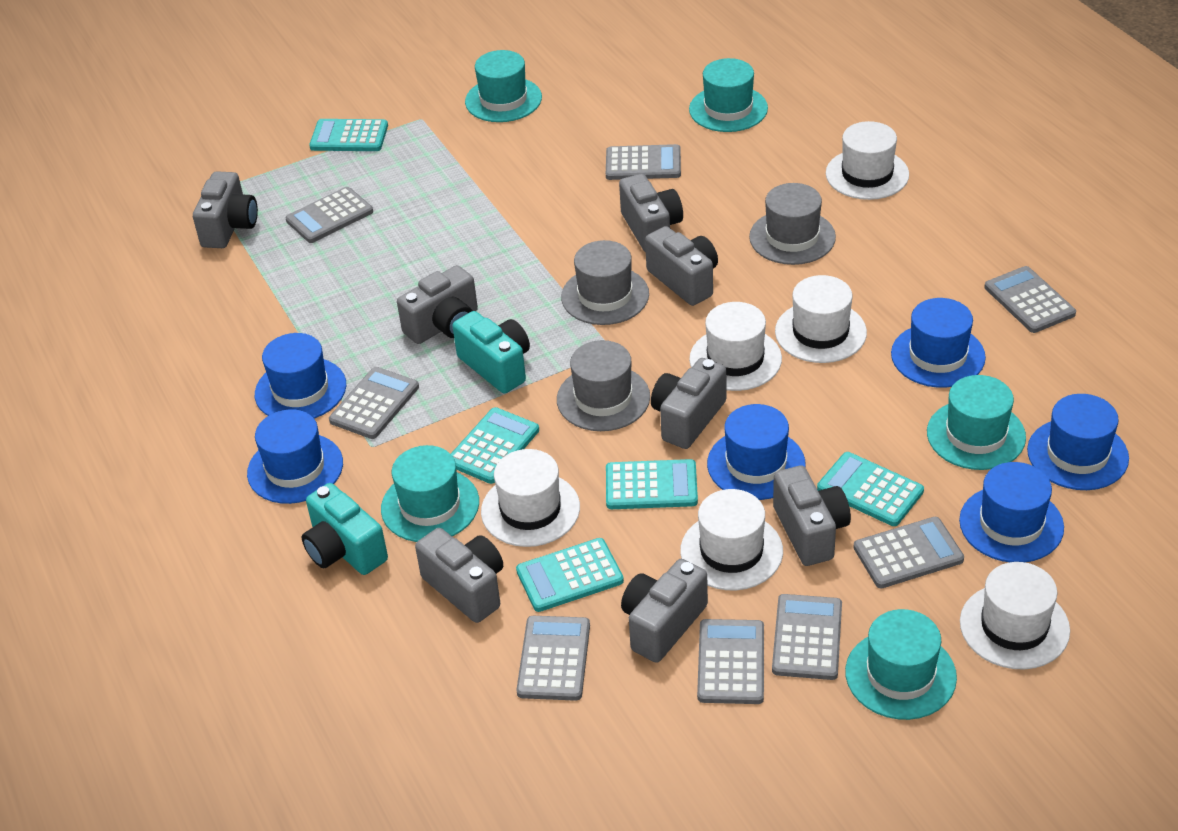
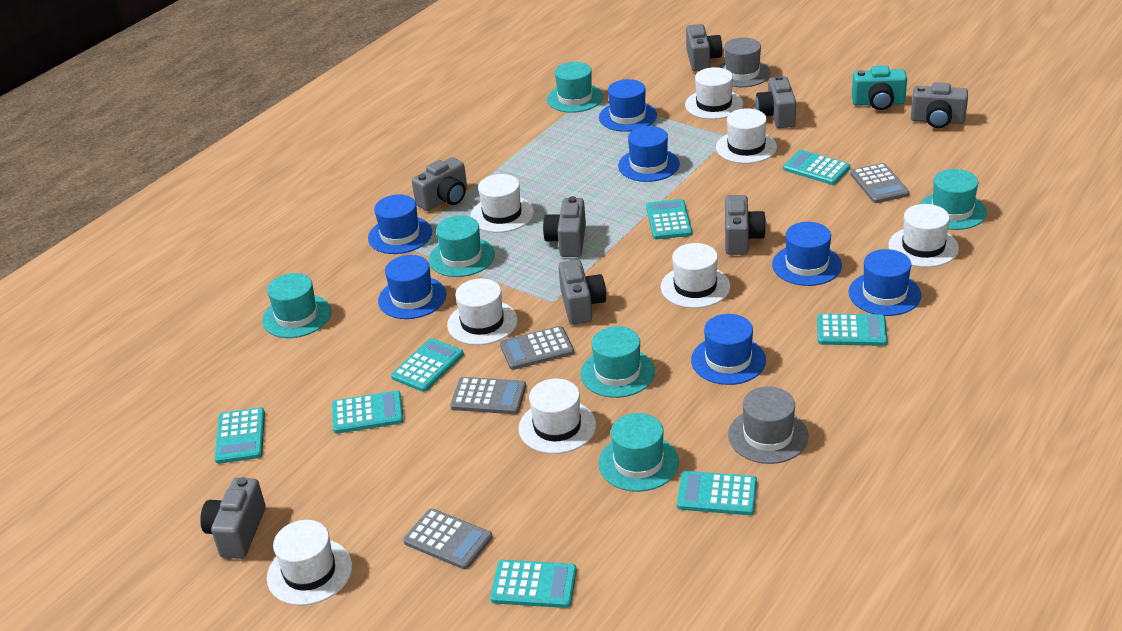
blue hat: [247,409,343,504] [255,333,346,418] [707,404,806,500] [891,298,986,388] [959,462,1064,562] [1027,394,1129,490] = 6 -> [368,194,432,254] [378,255,446,319] [599,79,657,132] [618,126,680,182] [691,314,766,385] [772,222,842,286] [849,249,921,316] = 7
grey calculator: [286,187,373,243] [329,367,419,439] [516,616,590,701] [606,144,681,180] [697,619,764,704] [772,594,842,680] [853,517,964,588] [984,266,1076,333] = 8 -> [403,508,492,569] [450,377,526,414] [500,326,574,370] [850,163,909,203] = 4
grey hat: [557,340,650,431] [561,240,649,325] [749,183,836,265] = 3 -> [718,37,771,87] [728,386,809,464] = 2
turquoise calculator: [309,119,388,151] [451,407,539,484] [516,538,624,612] [606,459,698,509] [817,452,924,526] = 5 -> [215,407,265,464] [332,391,404,434] [391,338,464,392] [490,560,577,608] [646,199,692,239] [677,471,757,515] [783,150,850,185] [817,313,887,346] = 8
turquoise camera: [301,483,388,575] [452,311,530,394] = 2 -> [852,66,907,110] = 1
turquoise hat: [381,445,479,542] [465,50,542,122] [689,58,768,132] [845,609,957,720] [927,375,1026,470] = 5 -> [262,273,331,338] [429,215,495,277] [547,62,603,113] [580,326,655,398] [598,413,679,492] [920,169,987,230] = 6
white hat: [481,449,580,547] [680,489,783,590] [689,302,782,391] [775,275,867,363] [826,121,909,200] [960,562,1070,670] = 6 -> [267,520,352,606] [447,278,518,345] [470,174,534,233] [519,379,596,454] [661,243,730,308] [685,67,743,119] [716,108,777,164] [889,204,959,267] = 8

